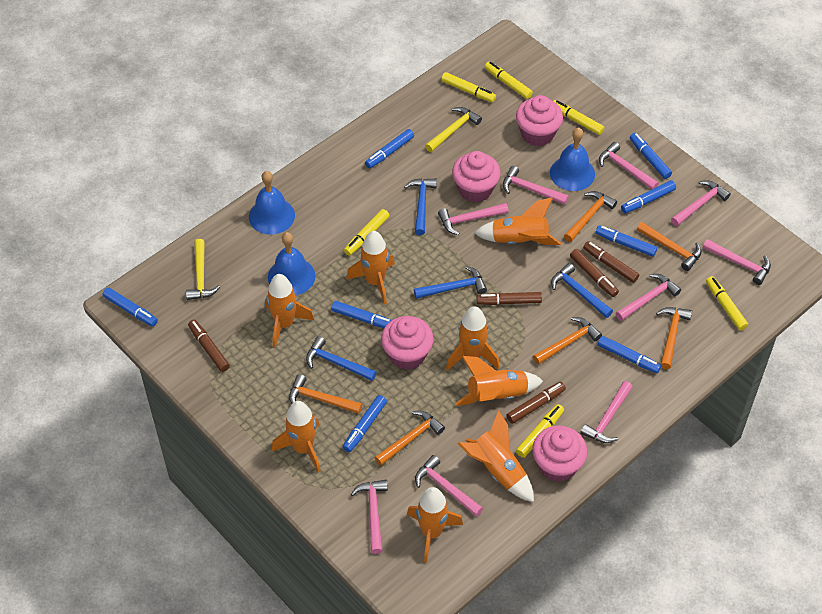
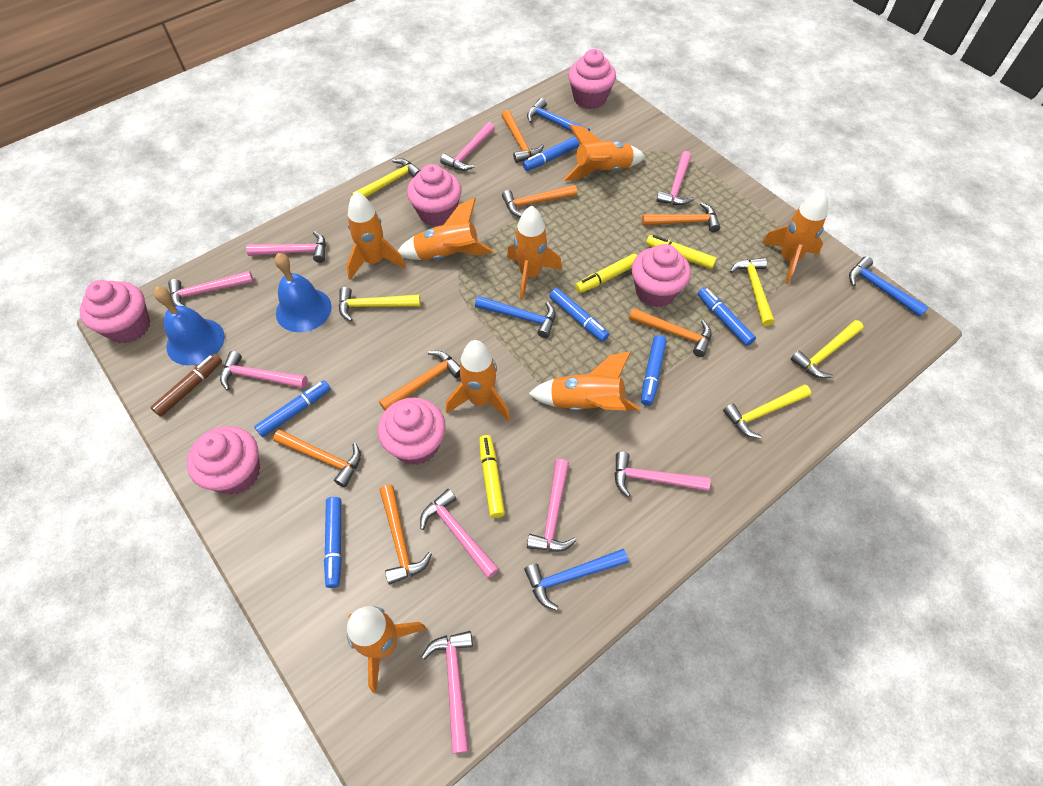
blue bell: [249,171,295,235] [268,232,315,296] [550,128,595,191] = 3 -> [153,287,225,365] [274,253,332,332] = 2
blue marker: [102,287,158,327] [331,301,392,328] [343,395,387,452] [365,129,414,168] [596,225,657,257] [598,336,661,373] [621,180,676,213] [630,133,672,179] = 8 -> [254,380,331,437] [324,497,342,588] [523,137,580,171] [549,288,609,342] [641,335,667,406] [698,287,756,346] = 6
brown marker: [188,320,230,372] [476,292,542,305] [507,382,566,424] [570,249,619,297] [583,241,639,283] = 5 -> [150,354,222,417] = 1
orange hammer: [289,374,362,414] [375,411,445,466] [533,317,602,365] [564,191,617,242] [637,222,702,271] [656,307,692,369] = 6 -> [273,429,361,487] [379,351,460,411] [380,485,432,585] [501,110,544,163] [502,185,577,217] [629,308,712,357] [642,202,720,233] = 7
pink cupcake: [381,316,434,370] [452,151,501,202] [516,95,563,146] [532,426,588,482] = 4 -> [80,280,150,344] [187,426,260,495] [378,398,446,465] [407,164,462,226] [568,49,616,109] [632,244,691,307] = 6
yellow hammer: [186,239,220,300] [425,107,482,152] = 2 -> [339,287,421,322] [351,158,421,197] [723,384,811,439] [730,257,775,326] [791,320,864,378] = 5
yellow marker: [344,209,390,256] [441,72,496,102] [485,62,533,99] [516,404,564,458] [553,100,604,135] [706,276,748,331] = 6 -> [479,435,505,518] [575,254,637,293] [646,235,717,269] = 3

